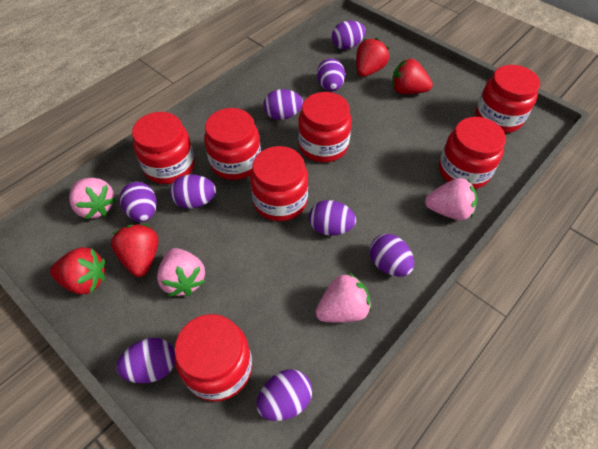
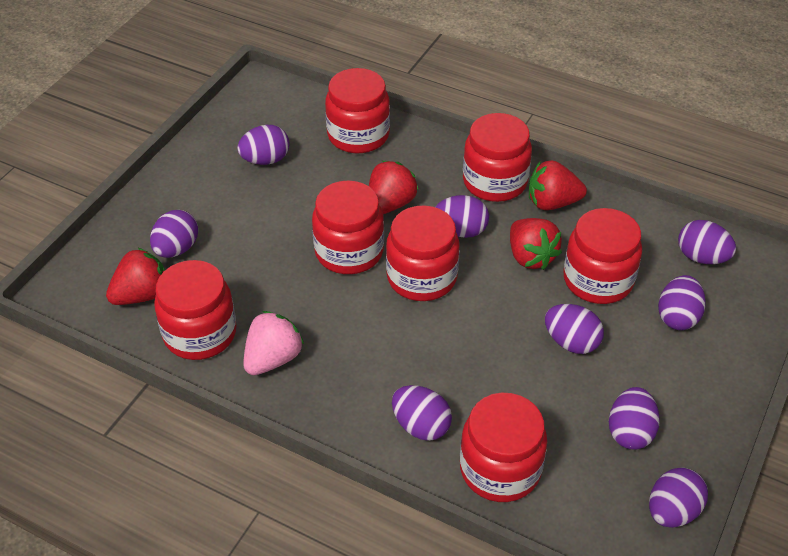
pink strawberry: [69,178,116,219] [157,248,205,296] [315,272,371,323] [425,178,477,220] = 4 -> [243,311,304,375] = 1

